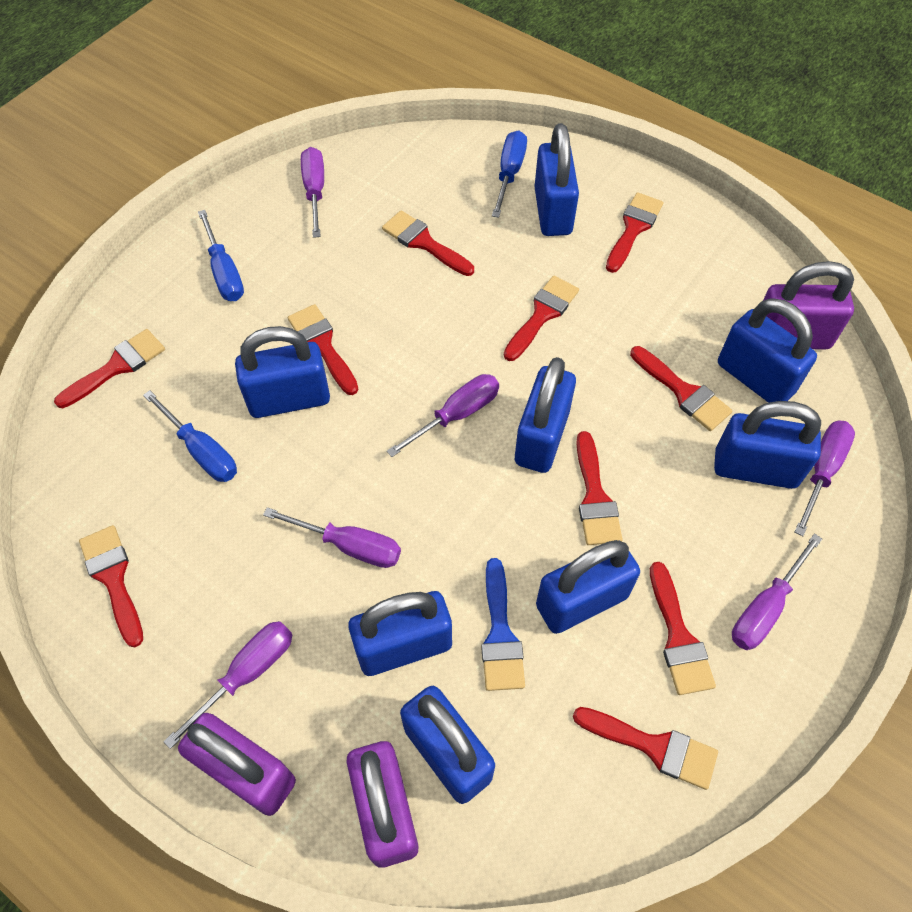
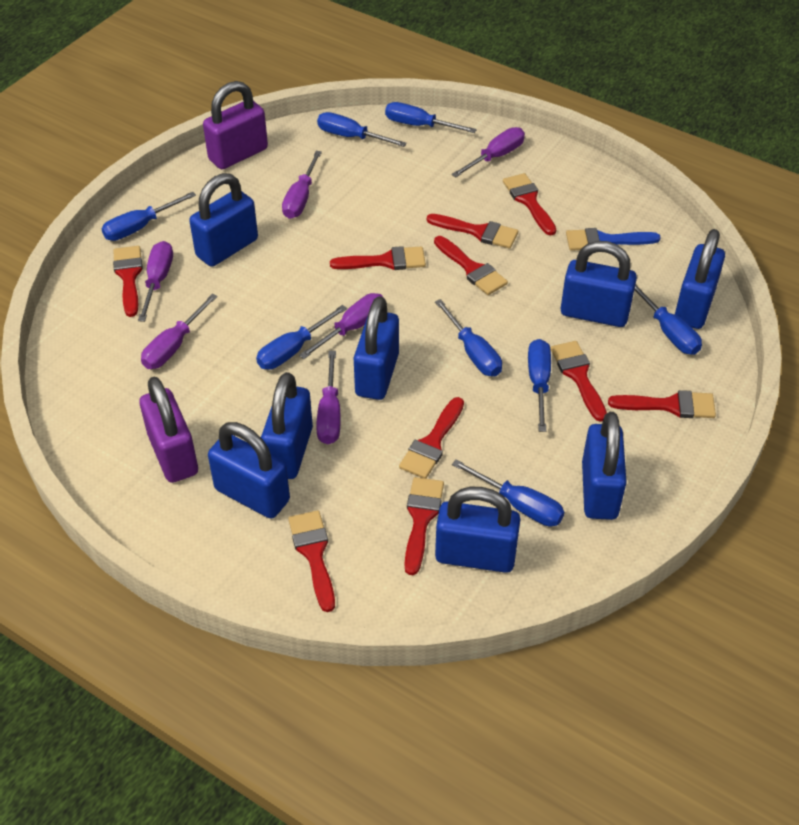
blue screwdriver: [143,390,237,482] [198,210,244,301] [492,130,527,218] = 3 -> [102,192,196,241] [256,305,347,370] [317,112,407,147] [385,102,477,133] [435,299,502,376] [452,460,564,527] [528,339,551,432] [634,284,702,355] = 8
purple padlock: [178,713,296,816] [347,741,418,868] [763,261,854,350] = 3 -> [139,377,198,483] [203,81,268,169] = 2

